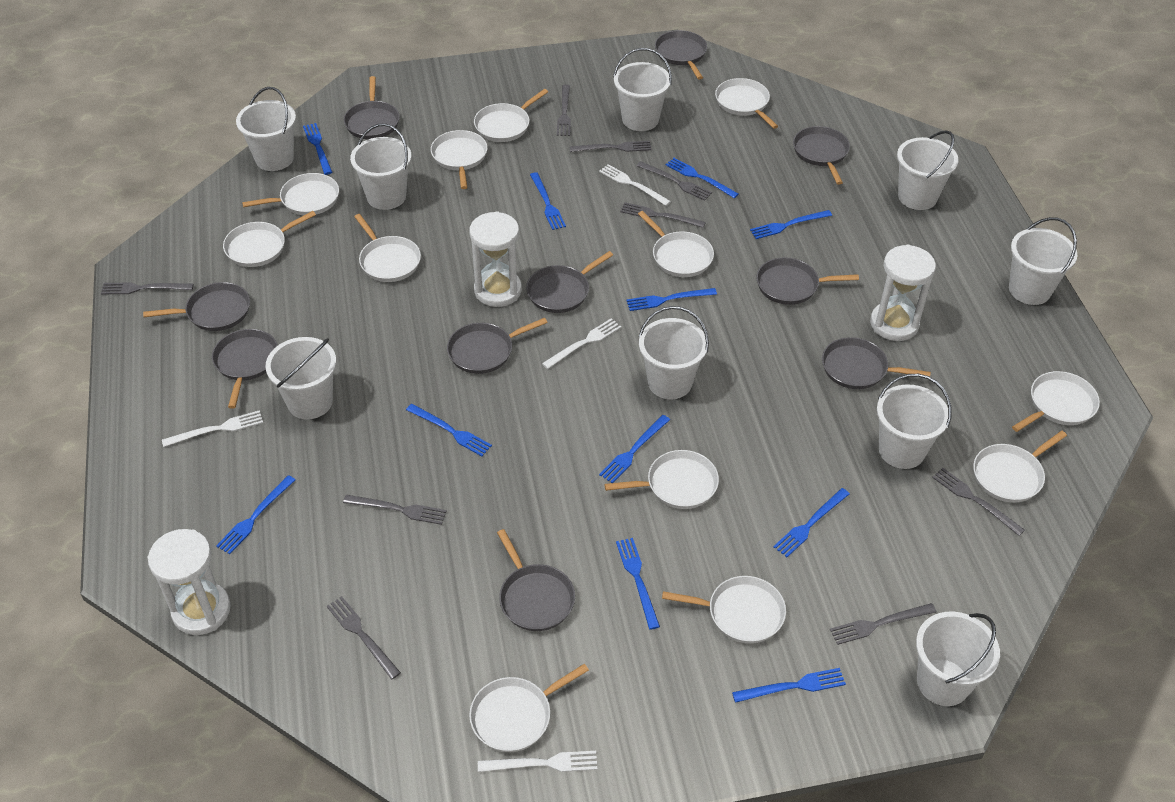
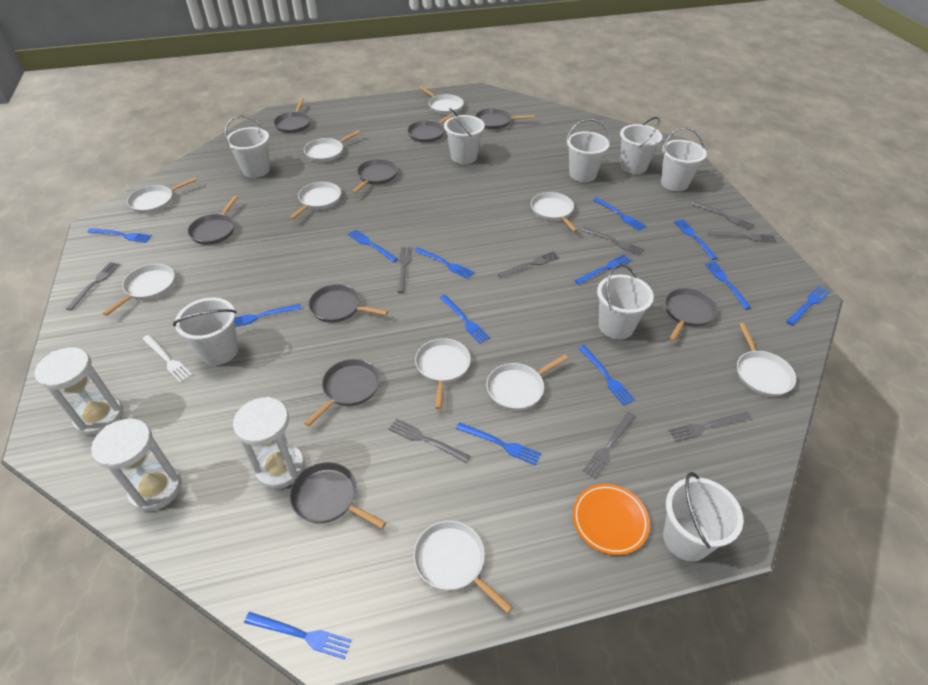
blue fork: [216,475,295,554] [303,123,332,175] [406,404,492,456] [530,172,566,230] [599,415,670,483] [616,538,660,630] [626,288,717,311] [666,158,739,198] [732,668,846,703] [750,210,832,239] [773,488,850,557] = 11 -> [87,228,152,243] [234,304,302,327] [244,612,352,659] [348,229,398,262] [414,247,475,279] [440,295,490,343] [456,422,541,466] [575,254,632,284] [579,345,635,405] [593,197,646,230] [674,219,717,260] [705,262,751,309] [786,286,829,325] = 13
grey pan: [143,282,250,331] [212,329,278,409] [344,76,400,139] [447,318,548,374] [497,529,575,631] [526,251,613,313] [655,30,707,80] [756,257,859,305] [793,126,850,185] [822,337,931,389] = 10 -> [187,196,238,245] [274,98,311,133] [289,462,386,529] [304,359,380,426] [308,284,388,323] [352,159,398,193] [407,112,457,143] [475,108,534,129] [665,288,718,341] = 9
orange plate: none = 0 -> [573,484,650,555] = 1
white bucket: [236,87,296,171] [265,337,336,419] [350,123,411,210] [613,48,672,131] [639,306,709,399] [877,374,952,469] [897,131,959,210] [916,611,1000,706] [1009,217,1077,305] = 9 -> [173,298,238,365] [225,115,270,178] [444,108,485,164] [566,119,611,182] [597,264,654,340] [620,117,662,174] [661,127,707,191] [663,472,744,561] = 8
white fork: [162,410,263,447] [478,751,597,772] [542,318,621,369] [599,164,671,206] = 4 -> [142,335,192,383] = 1
white pan: [223,211,316,267] [242,173,339,215] [354,214,421,282] [431,130,487,189] [469,664,589,752] [474,89,548,142] [604,450,719,509] [638,211,714,277] [662,576,786,643] [715,78,778,129] [973,431,1067,502] [1012,371,1100,432] = 12 -> [103,264,175,316] [127,177,197,213] [289,182,341,220] [304,130,360,162] [414,521,513,613] [415,338,471,409] [419,86,464,115] [487,354,568,411] [531,192,578,232] [737,323,796,397] = 10

